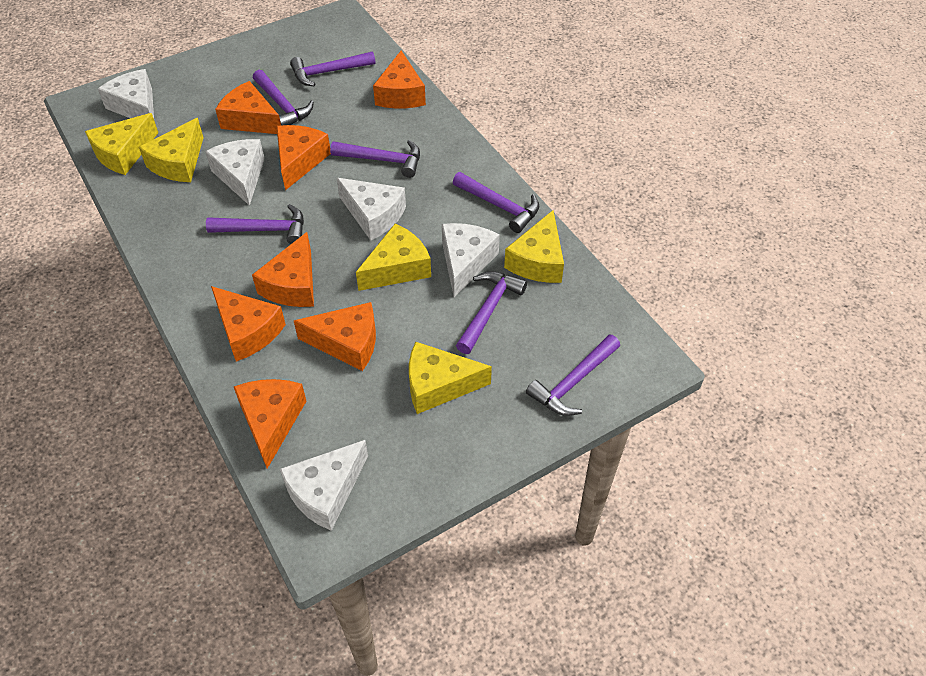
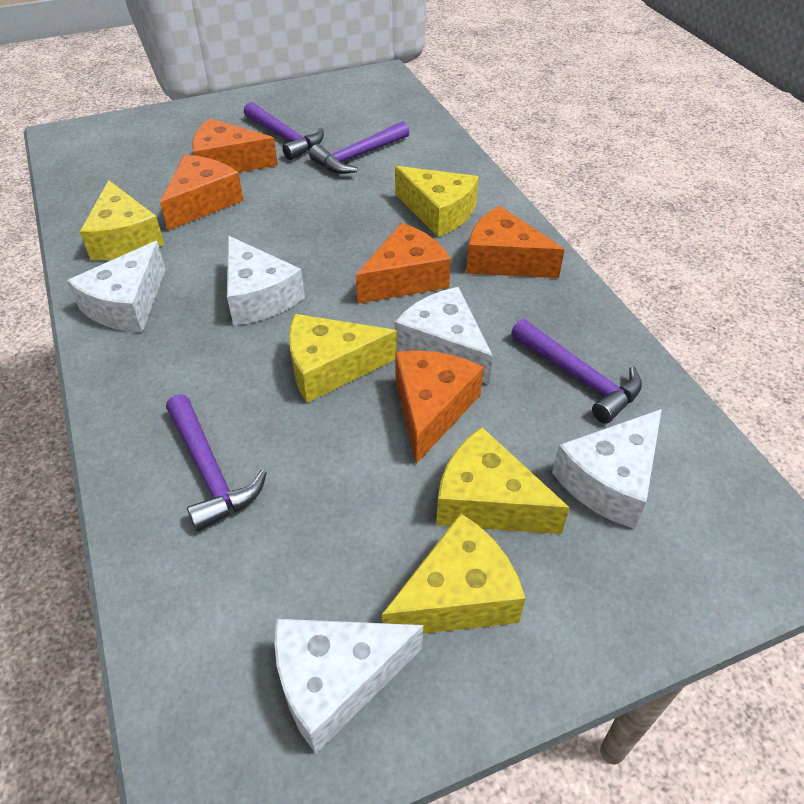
orange cheese: [211,286,286,361] [215,81,281,134] [234,379,306,469] [252,232,314,307] [276,125,331,190] [294,302,376,371] [373,50,426,108] = 7 -> [160,155,244,230] [192,118,278,172] [356,223,451,304] [395,351,484,464] [466,206,565,278] = 5
purple hammer: [206,204,304,244] [253,70,314,125] [290,51,375,86] [330,140,420,178] [453,172,539,233] [456,271,527,354] [526,334,620,416] = 7 -> [166,394,267,531] [244,102,324,160] [309,121,410,174] [511,319,642,424] = 4

